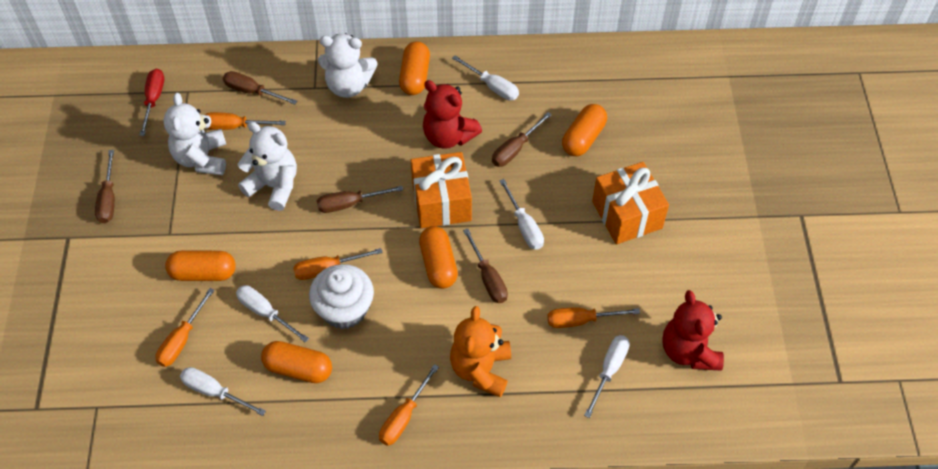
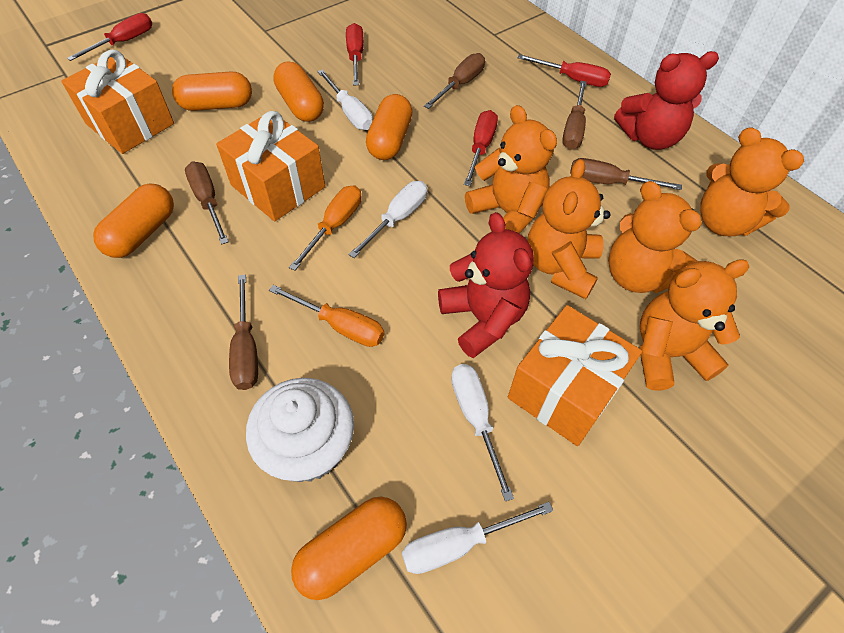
orange gift: [411,152,472,228] [592,162,669,244] = 2 -> [61,50,174,154] [216,111,325,221] [508,305,642,446] = 3
orange screwdriver: [155,288,215,367] [205,112,286,130] [293,248,383,280] [379,364,439,446] [547,307,640,328] = 5 -> [269,285,384,347] [289,185,362,271] = 2
orange teddy bear: [450,306,511,397] = 1 -> [465,105,557,233] [528,159,611,299] [608,181,702,293] [640,259,749,391] [700,127,804,236] = 5
red screwdriver: [139,68,164,136] = 1 -> [67,13,152,61] [346,23,364,85] [464,110,498,186] [517,54,611,87] = 4
white screwdriver: [180,367,266,416] [236,285,309,343] [452,55,519,100] [499,179,544,250] [584,335,630,418] = 5 -> [317,69,373,130] [348,181,427,258] [402,502,553,574] [451,364,514,501] = 4
white teddy bear: [163,93,226,175] [238,122,297,211] [318,33,377,98] = 3 -> none = 0

